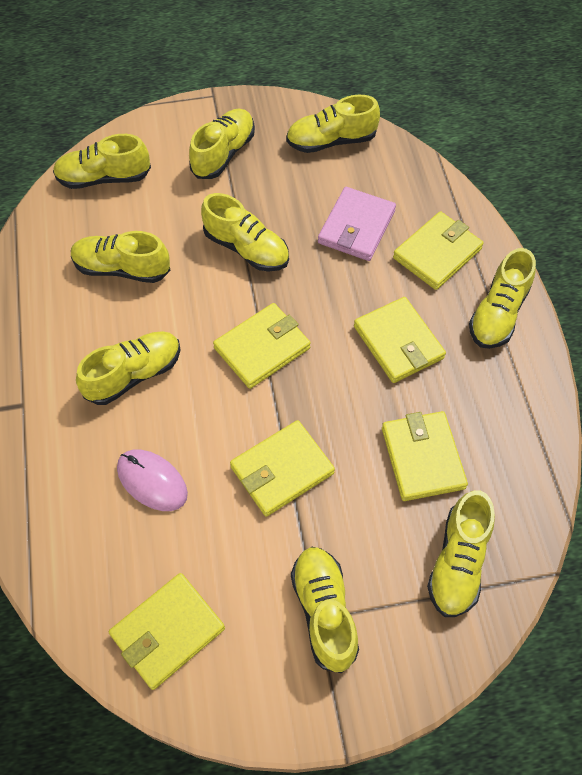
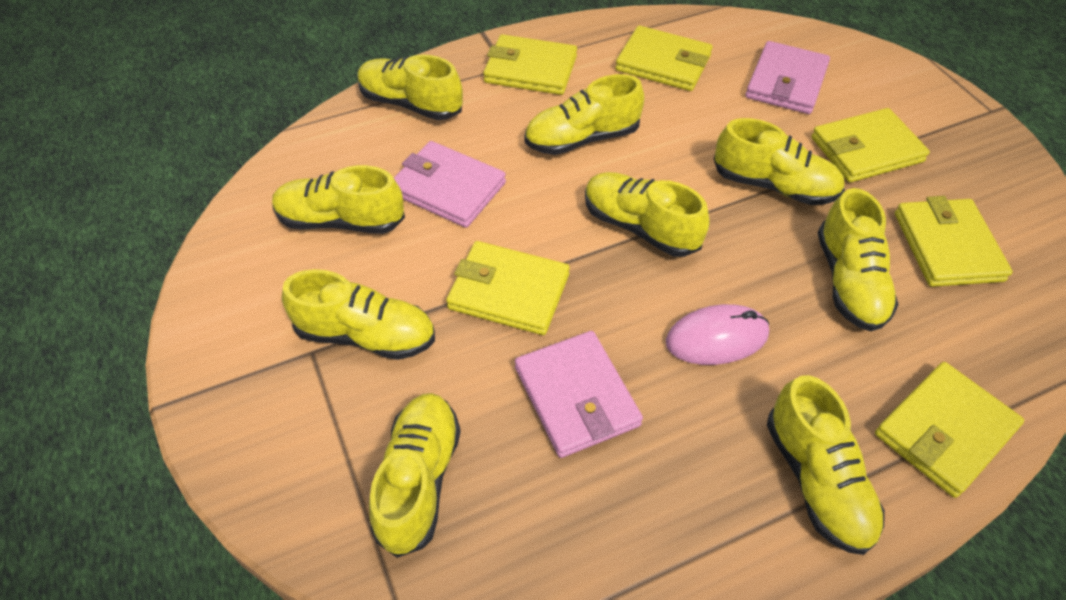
pink wallet: [318,187,396,261] = 1 -> [394,141,506,228] [515,331,643,458] [745,41,830,114] = 3

